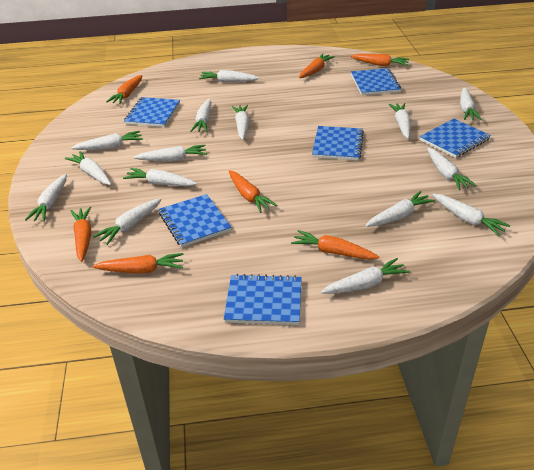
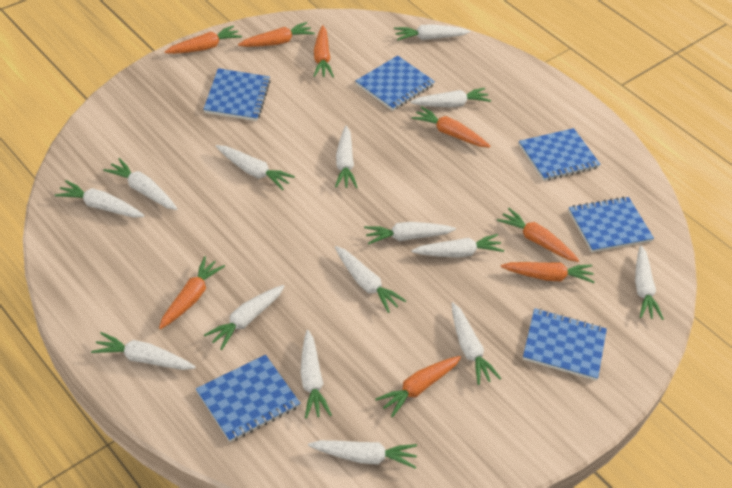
orange carrot: [70,207,91,262] [93,253,184,274] [106,75,142,104] [229,170,277,213] [291,230,379,260] [299,53,335,78] [350,54,409,66] = 7 -> [159,256,225,329] [165,25,242,54] [238,22,315,47] [314,25,334,78] [375,356,461,417] [412,106,490,148] [497,208,580,262] [501,262,595,283] = 8

